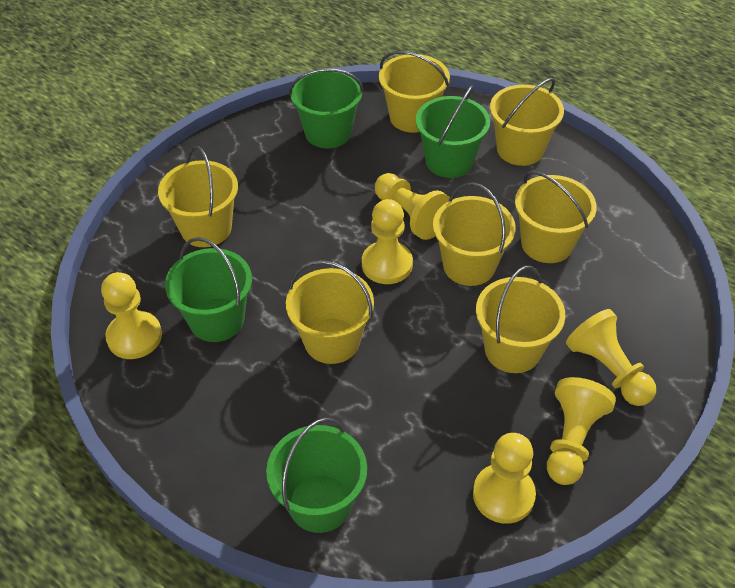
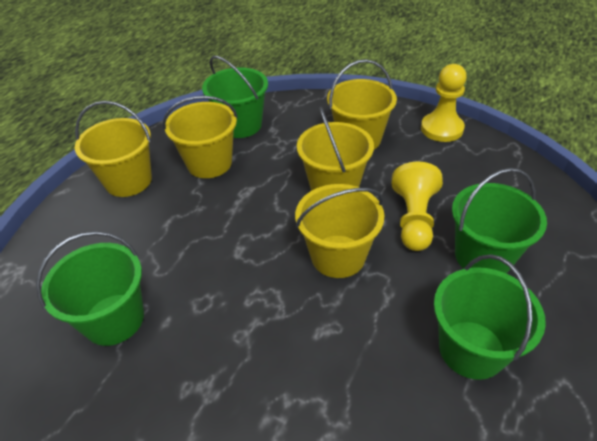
yellow bucket: [158,146,238,247] [286,260,374,364] [379,51,450,133] [433,182,516,286] [476,266,565,373] [490,78,564,166] [515,171,597,263] = 7 -> [75,101,152,197] [163,96,238,178] [295,184,384,278] [297,107,374,191] [327,59,397,149] = 5
yellow pawn: [101,272,162,359] [362,199,413,284] [375,173,450,240] [473,433,536,524] [547,377,616,485] [566,309,656,406] = 6 -> [392,161,443,251] [421,64,467,142] = 2

